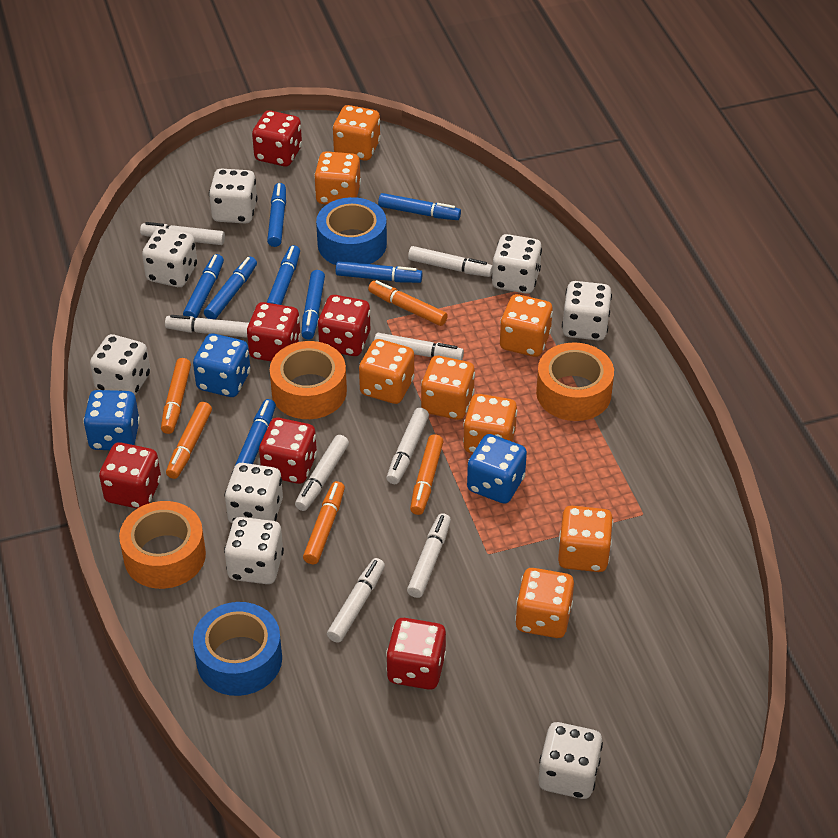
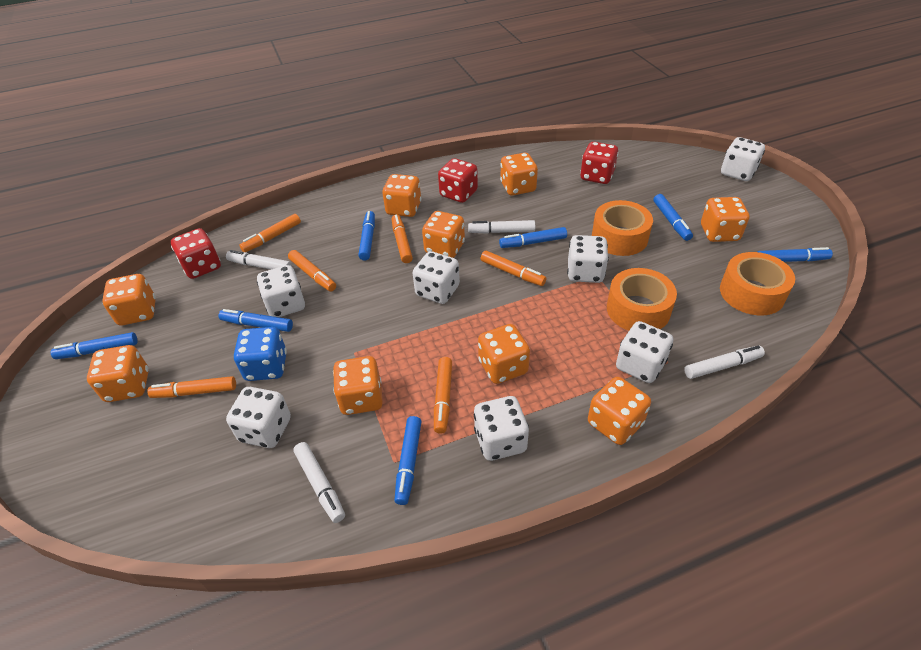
blue dice: [83,390,140,450] [193,333,250,397] [467,434,527,504] = 3 -> [234,327,287,381] = 1
blue marker: [183,254,224,318] [204,256,257,319] [235,399,276,466] [267,183,286,247] [267,245,300,305] [301,270,325,340] [336,261,423,283] [378,193,461,220] = 8 -> [51,332,137,359] [219,309,293,332] [358,211,375,261] [394,416,422,505] [499,227,567,248] [653,194,693,241] [758,247,833,262] = 7
blue tape: [193,602,282,696] [316,197,387,265] = 2 -> none = 0
orange dice: [314,151,361,204] [333,105,381,161] [359,339,414,404] [421,356,475,420] [463,394,518,453] [500,294,553,357] [515,568,574,638] [558,506,613,572] = 8 -> [87,345,149,402] [102,274,156,325] [333,356,383,415] [382,174,421,217] [422,211,465,258] [478,324,530,384] [500,153,538,196] [588,377,651,445] [701,197,749,242] = 9
orange marker: [161,358,191,434] [166,402,212,479] [303,481,345,564] [368,280,448,326] [410,434,444,515] = 5 -> [147,376,236,398] [239,214,301,252] [288,250,336,292] [392,214,413,263] [434,357,452,434] [481,251,546,286] = 6
red dice: [99,442,161,508] [247,302,301,361] [252,110,302,166] [259,418,317,484] [318,295,371,356] [386,618,446,690] = 6 -> [171,228,221,279] [438,158,478,203] [580,142,618,184] = 3
white dice: [90,334,150,396] [142,228,197,287] [209,169,258,224] [224,517,284,584] [225,463,283,523] [492,234,542,294] [538,722,603,799] [562,281,612,340] = 8 -> [226,387,291,448] [257,265,305,317] [413,251,460,304] [474,396,529,461] [567,235,609,283] [616,321,673,383] [721,137,765,181] = 7
white marker: [140,222,225,245] [165,315,249,338] [295,435,349,511] [327,558,385,643] [374,333,464,360] [386,408,429,484] [407,513,451,598] [408,246,493,277] = 8 -> [226,250,292,270] [293,442,345,523] [468,220,535,234] [684,345,765,379] = 4

